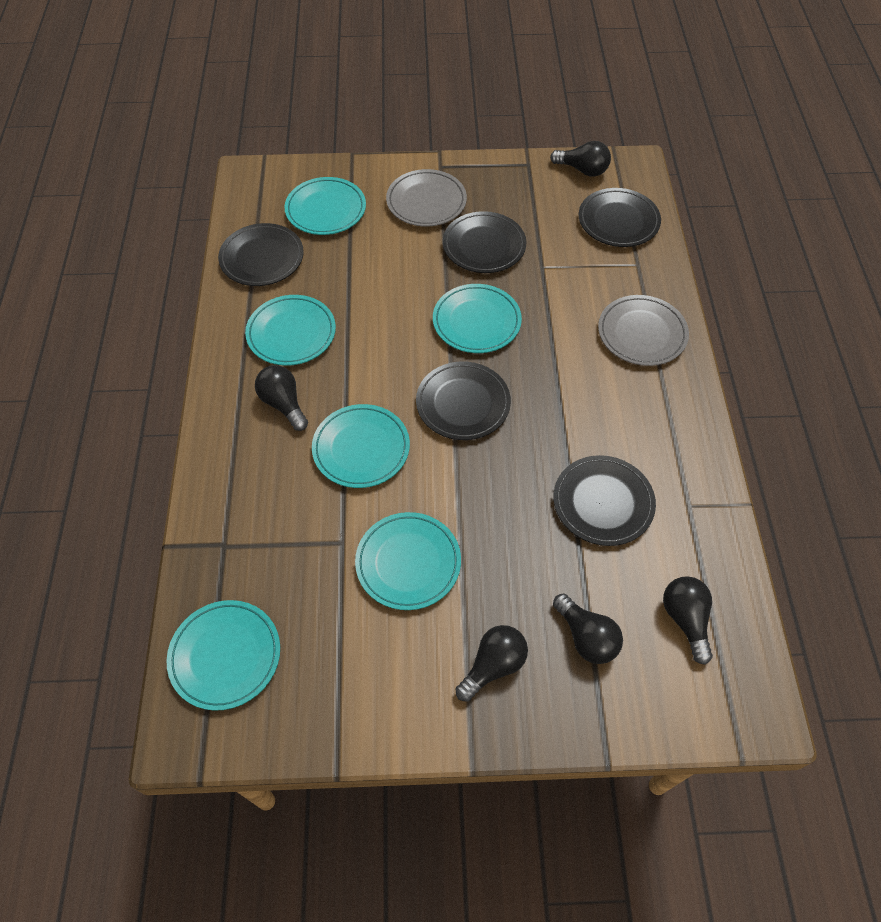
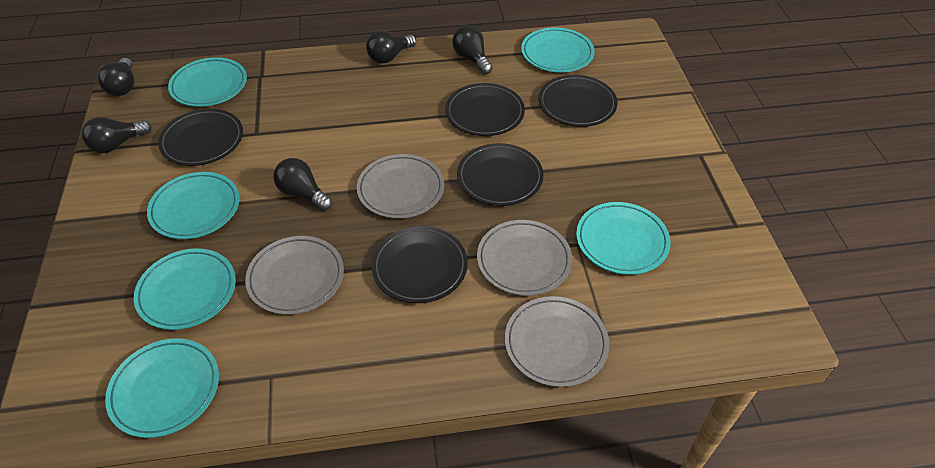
grey plate: [386,169,467,227] [598,295,689,366] = 2 -> [245,236,344,315] [357,154,444,219] [477,220,572,296] [505,296,609,387] = 4

